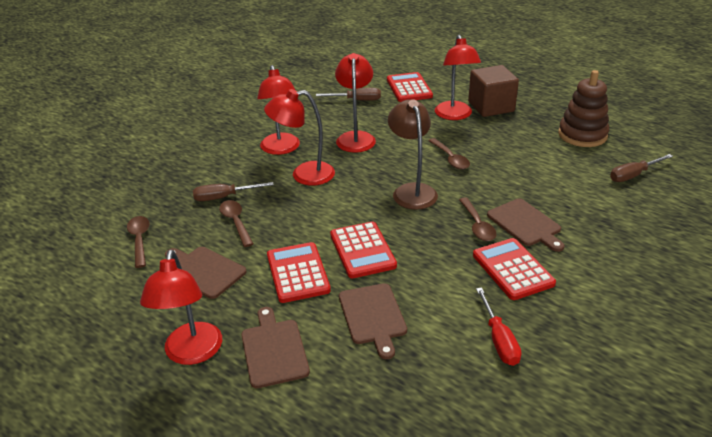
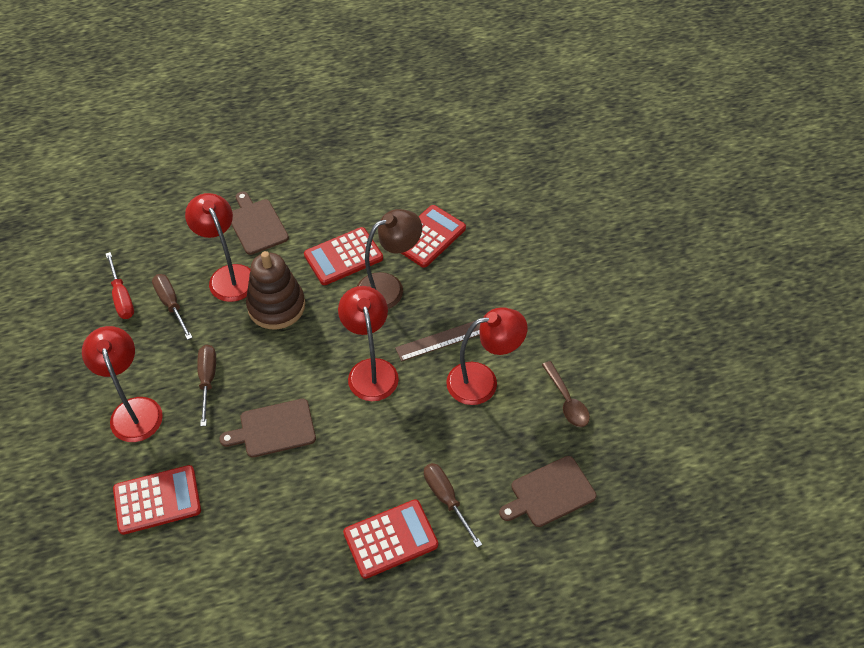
brown cube: [468,65,519,117] = 1 -> none = 0
brown cutting board: [165,247,247,299] [241,307,310,388] [339,283,407,359] [487,198,565,252] = 4 -> [219,399,316,458] [231,191,289,255] [499,456,596,527] = 3
brown ruler: none = 0 -> [395,321,480,361] = 1
brown spoon: [127,216,150,268] [219,200,253,247] [428,138,470,169] [459,198,496,241] = 4 -> [542,361,590,427] = 1
red lamp: [140,250,222,365] [257,65,300,155] [264,89,335,186] [335,53,376,153] [435,35,481,120] = 5 -> [82,326,163,442] [185,193,250,302] [338,286,399,401] [446,307,527,405] = 4

